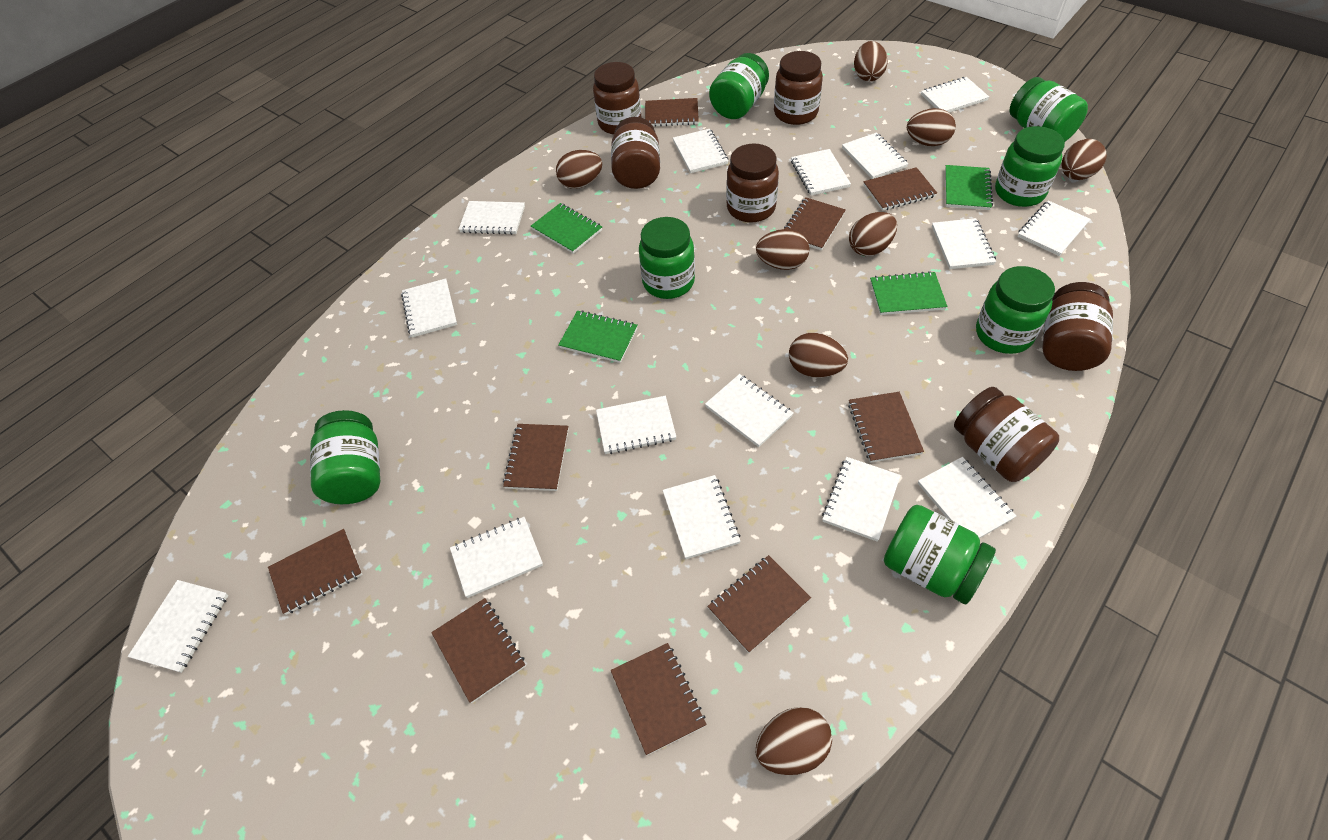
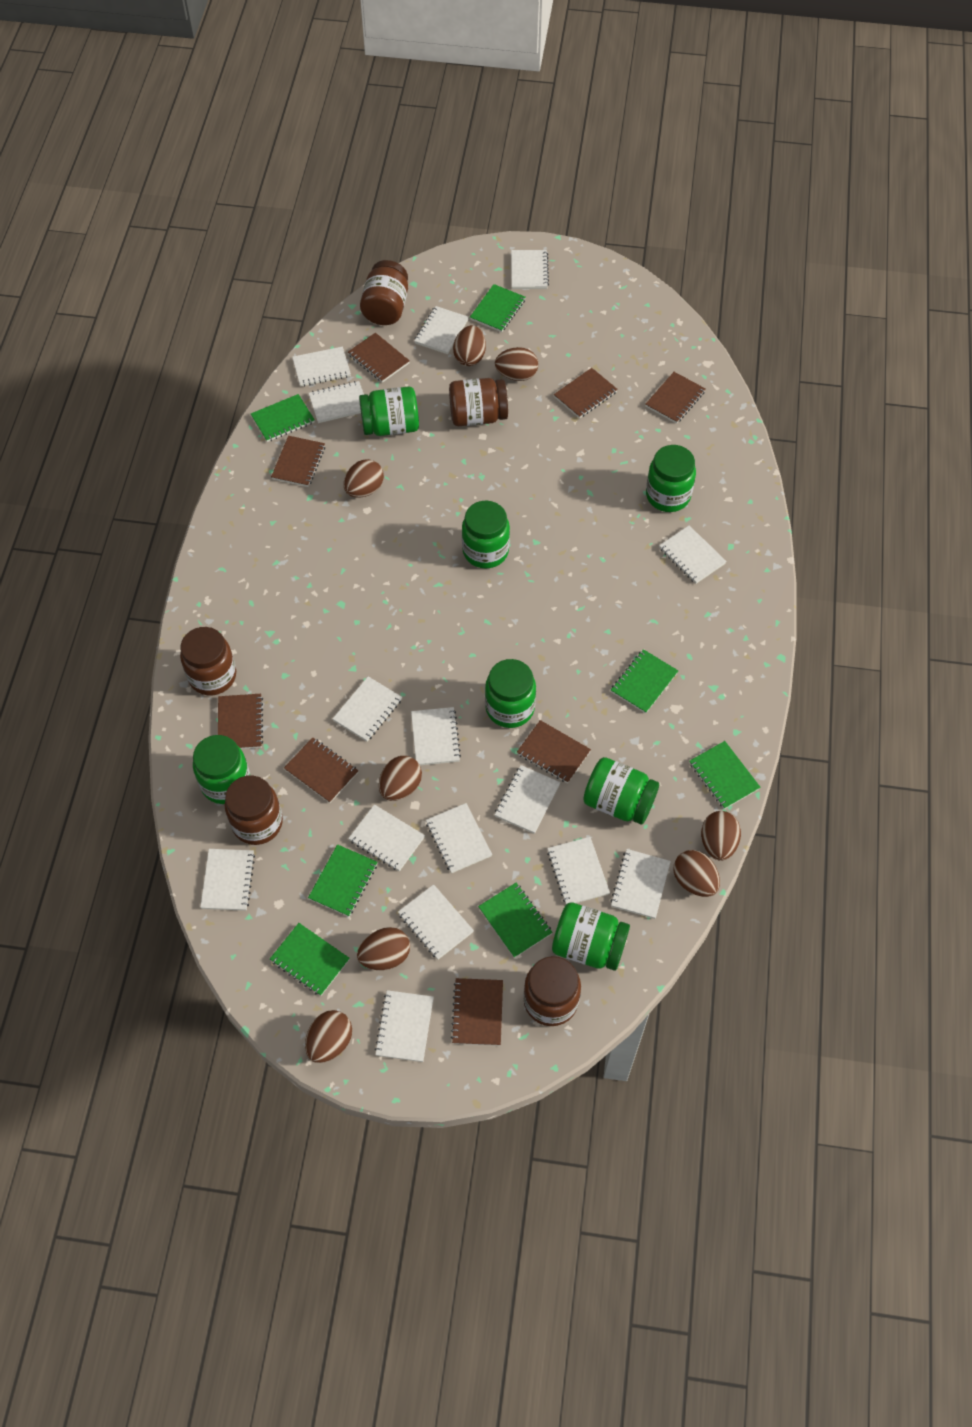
brown jar: [593,62,641,134] [611,117,660,189] [726,144,779,222] [774,51,823,125] [954,387,1059,482] [1042,282,1113,371] = 6 -> [180,627,236,695] [225,776,283,845] [360,260,408,325] [449,378,508,426] [523,956,581,1026] = 5
brown notebook: [268,529,363,615] [431,598,526,703] [503,424,569,491] [611,643,706,755] [645,98,699,127] [707,555,811,653] [784,197,846,251] [848,392,924,463] [864,167,937,211] = 9 -> [218,694,263,749] [271,436,325,487] [284,737,358,803] [348,333,410,383] [451,978,503,1046] [517,720,591,783] [554,368,618,418] [645,372,706,424] = 8
green notebook: [531,203,602,254] [559,310,638,363] [870,271,947,315] [945,165,993,210] = 4 -> [251,394,315,442] [270,923,350,996] [308,844,377,917] [470,284,525,332] [478,883,553,958] [611,649,678,714] [689,741,761,809] = 7

